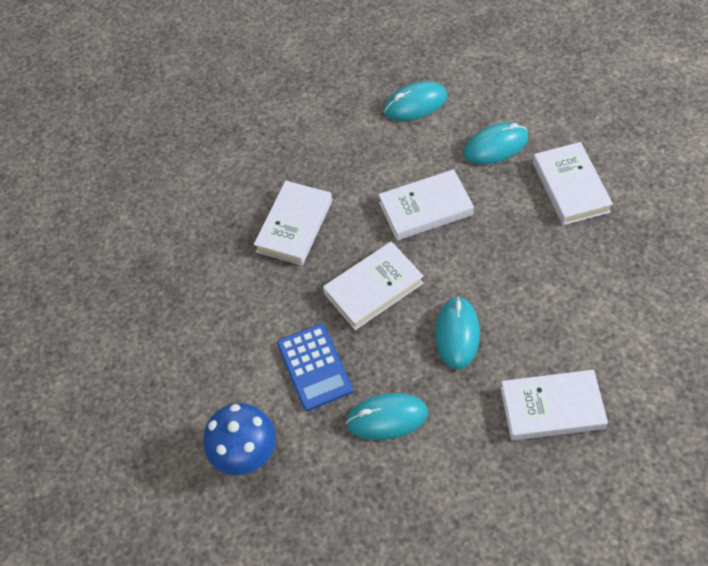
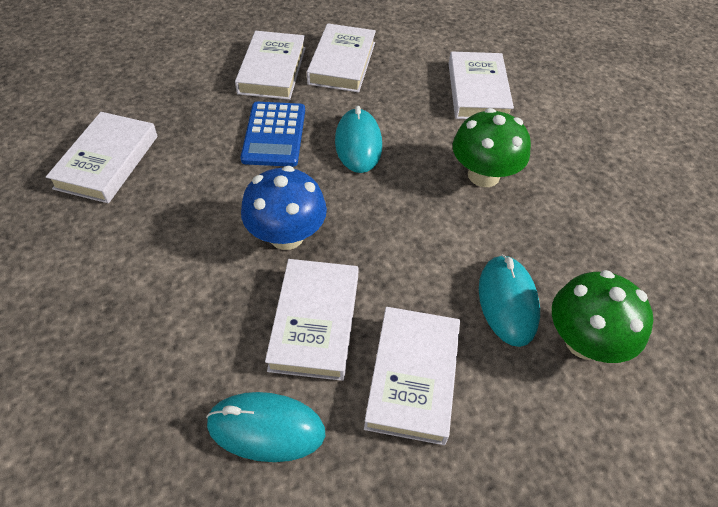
green mushroom: none = 0 -> [453,108,531,187] [552,270,653,363] = 2
turquoise mouse: [346,393,428,440] [384,81,447,121] [435,296,480,369] [463,122,528,164] = 4 -> [206,392,325,462] [335,106,382,173] [479,255,540,347] = 3
white book: [254,181,332,265] [323,241,423,330] [378,169,474,241] [500,370,608,441] [533,142,613,225] = 5 -> [46,112,158,203] [235,31,306,100] [265,259,359,381] [307,23,376,92] [364,307,460,445] [449,51,514,119] = 6

